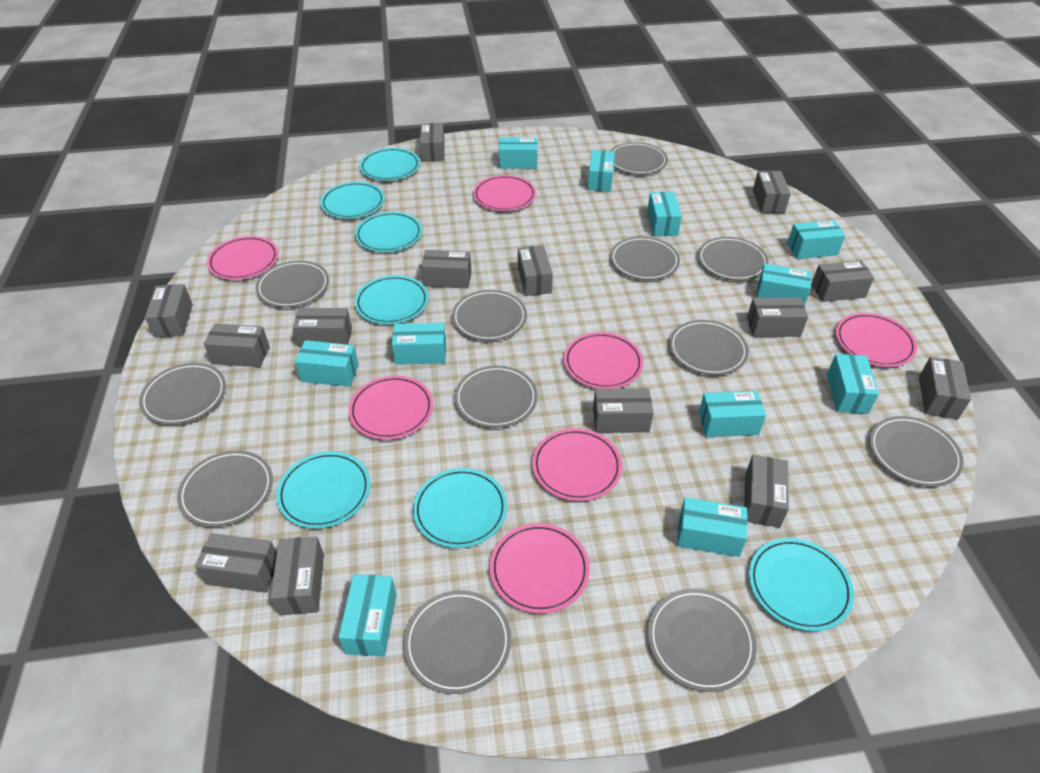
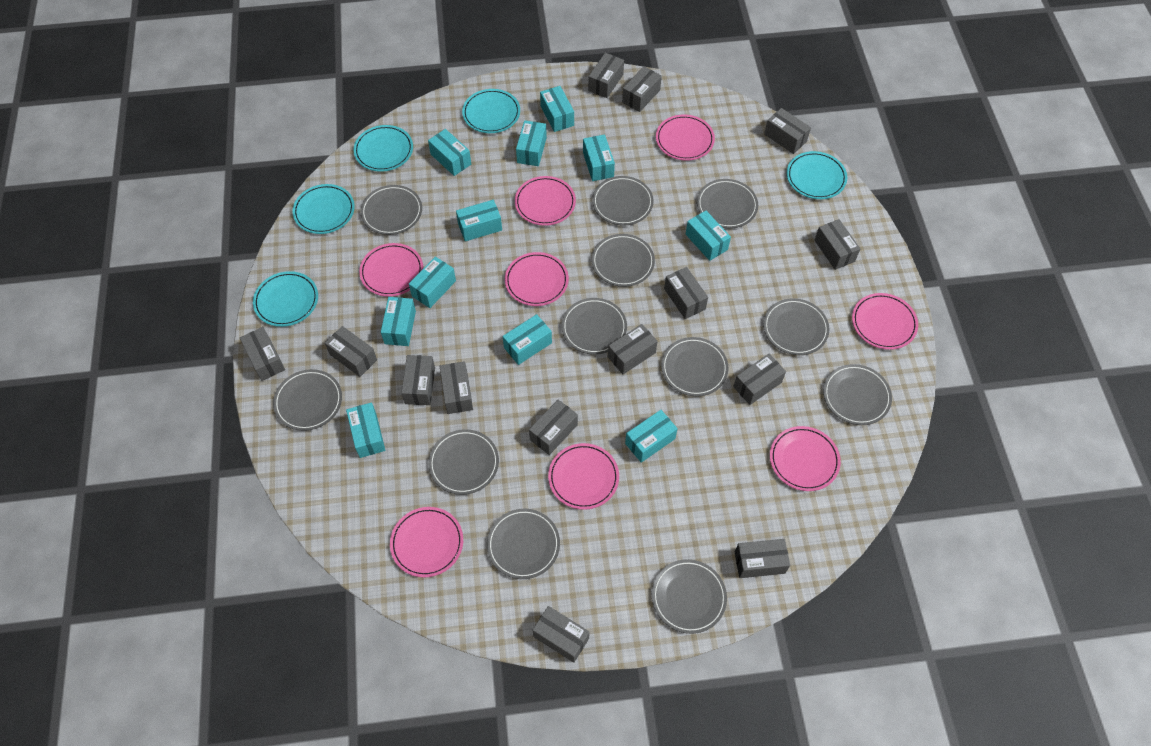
pink plate: [207,236,278,280] [348,376,433,440] [473,175,536,211] [490,523,590,614] [532,428,622,501] [564,332,644,389] [836,313,917,367] = 7 -> [359,243,423,297] [390,507,463,578] [505,252,569,306] [515,176,576,226] [548,443,619,510] [656,114,715,161] [770,426,841,491] [852,293,918,350] = 8
turquoise plate: [276,452,370,529] [320,182,385,219] [355,212,422,252] [355,275,429,324] [360,148,420,181] [413,468,507,548] [749,538,854,631] = 7 -> [253,271,318,327] [292,184,355,234] [354,125,413,172] [462,89,520,133] [787,151,847,199] = 5

